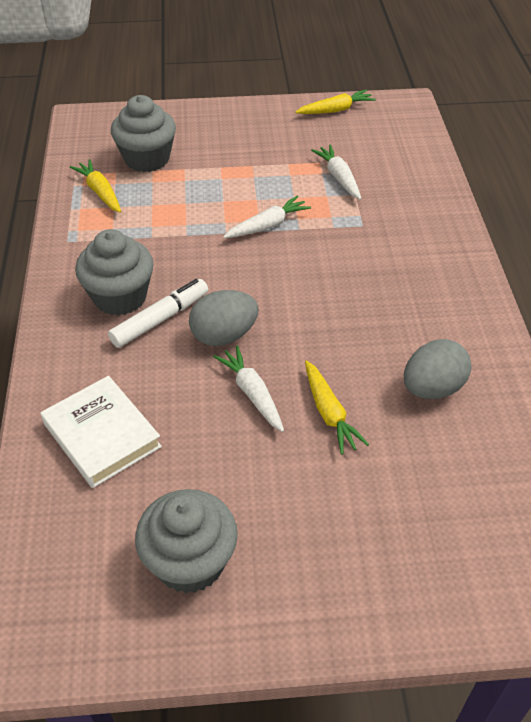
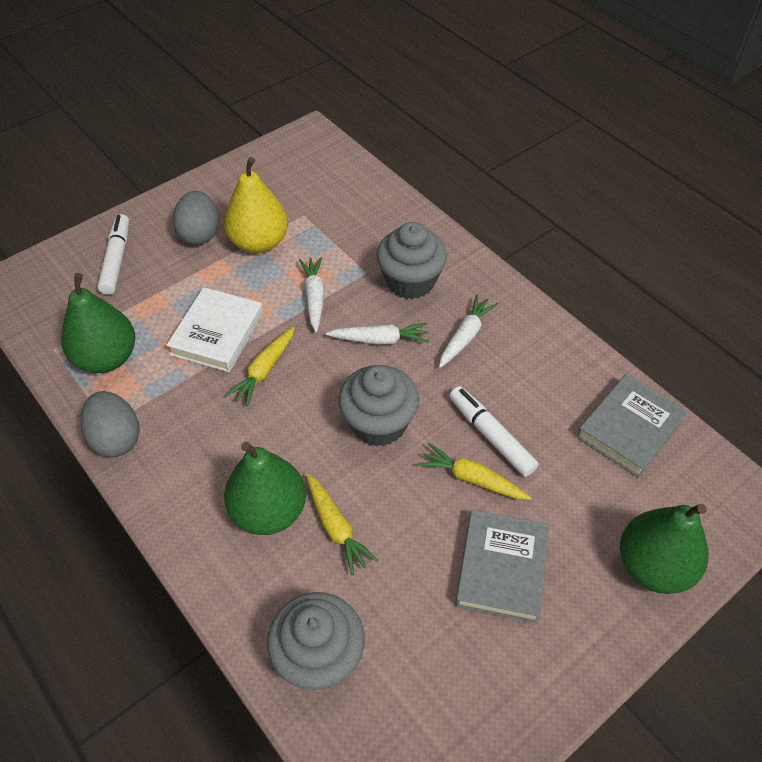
green pear: none = 0 -> [61,273,135,373] [224,441,306,535] [620,504,708,594] = 3
grey book: none = 0 -> [455,509,549,623] [577,374,688,478] = 2
white marker: [108,279,208,348] = 1 -> [97,214,129,295] [449,386,539,477] = 2
yellow pear: none = 0 -> [224,157,288,253] = 1

